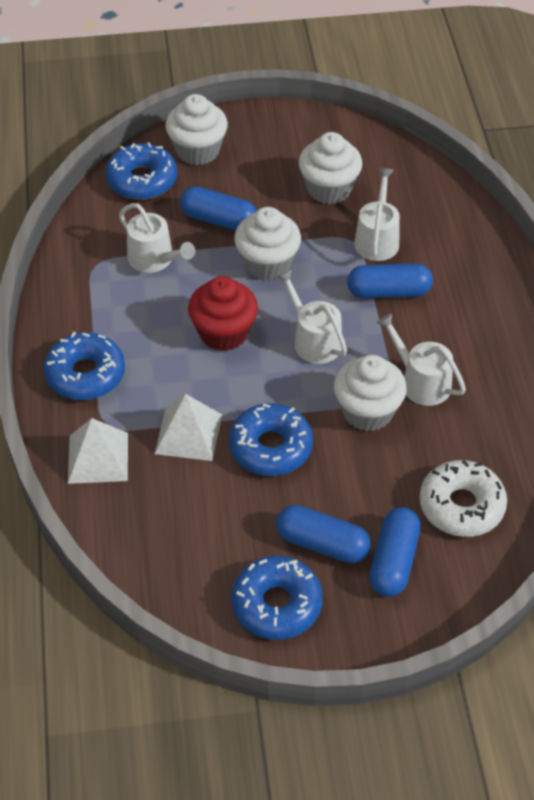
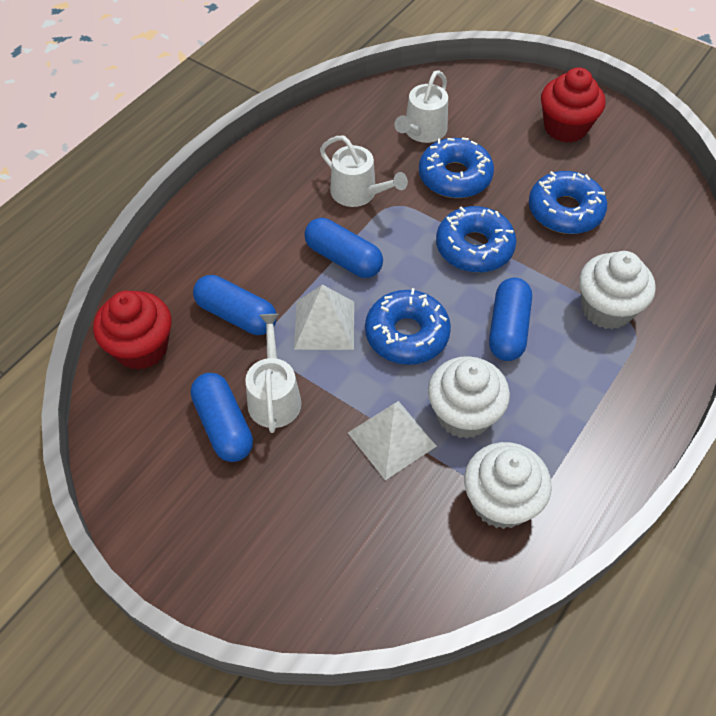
red cupcake: [188,276,258,351] = 1 -> [93,291,172,370] [541,67,605,143] = 2
white cupcake: [165,94,228,165] [234,207,301,280] [299,132,362,204] [334,355,407,431] = 4 -> [428,356,510,439] [464,442,552,529] [579,251,656,329] = 3
white donut: [420,460,507,537] = 1 -> none = 0
white watering can: [119,203,195,273] [276,269,347,364] [354,168,400,261] [377,313,466,406] = 4 -> [245,314,301,433] [320,136,408,207] [394,70,448,143] = 3

